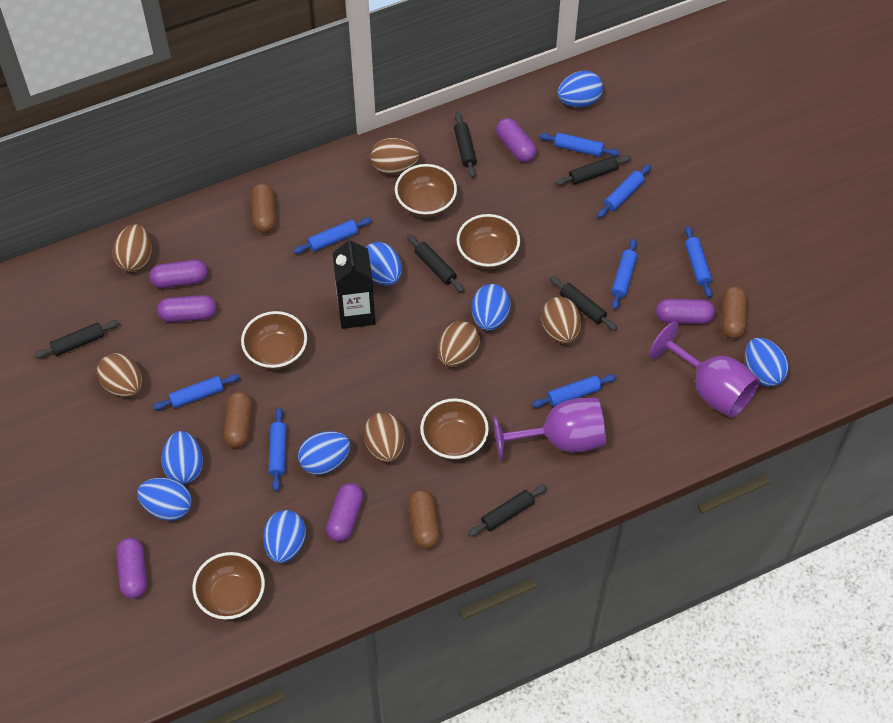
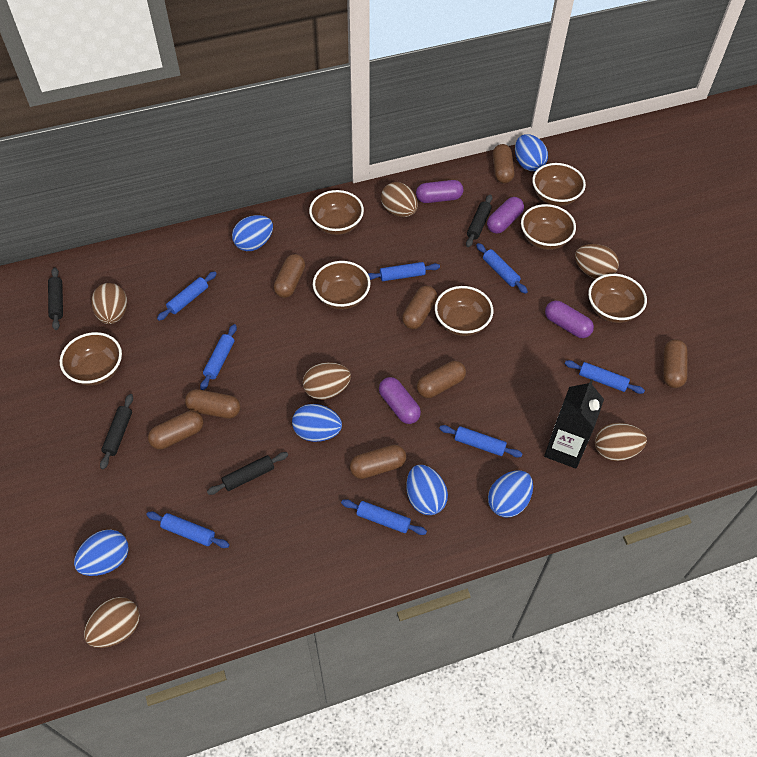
black rolling pin: [34,320,119,359] [407,234,464,292] [454,112,477,178] [468,485,547,537] [550,277,617,331] [555,155,632,186] = 6 -> [48,267,63,330] [100,394,133,469] [207,452,288,495] [466,194,492,247] = 4
blue egg: [137,478,191,521] [161,431,203,484] [263,510,306,563] [298,431,350,475] [365,242,402,286] [472,284,511,331] [558,71,603,107] [745,338,789,387] = 8 -> [74,530,129,576] [232,215,273,251] [292,404,342,442] [406,465,448,515] [488,470,533,517] [515,134,548,171] = 6
brown bowl: [192,552,265,620] [241,311,307,370] [395,164,457,218] [420,398,489,460] [457,214,520,269] = 5 -> [60,332,122,386] [309,190,364,235] [313,261,370,310] [435,286,493,336] [521,204,576,250] [532,163,586,206] [588,274,647,323] = 7
brown capsule: [223,391,252,448] [251,183,276,233] [408,489,440,549] [721,286,747,339] = 4 -> [148,411,203,449] [185,389,241,418] [274,254,305,298] [350,445,406,479] [402,286,437,329] [417,361,466,398] [493,144,515,183] [663,339,687,388] = 8
purple capsule: [116,538,147,599] [149,260,207,288] [157,295,216,322] [326,483,363,542] [496,118,537,162] [656,299,715,324] = 6 -> [379,377,421,424] [416,180,463,203] [487,197,524,234] [545,301,594,338] = 4
purple goblet: [493,398,606,461] [649,322,760,418] = 2 -> none = 0

